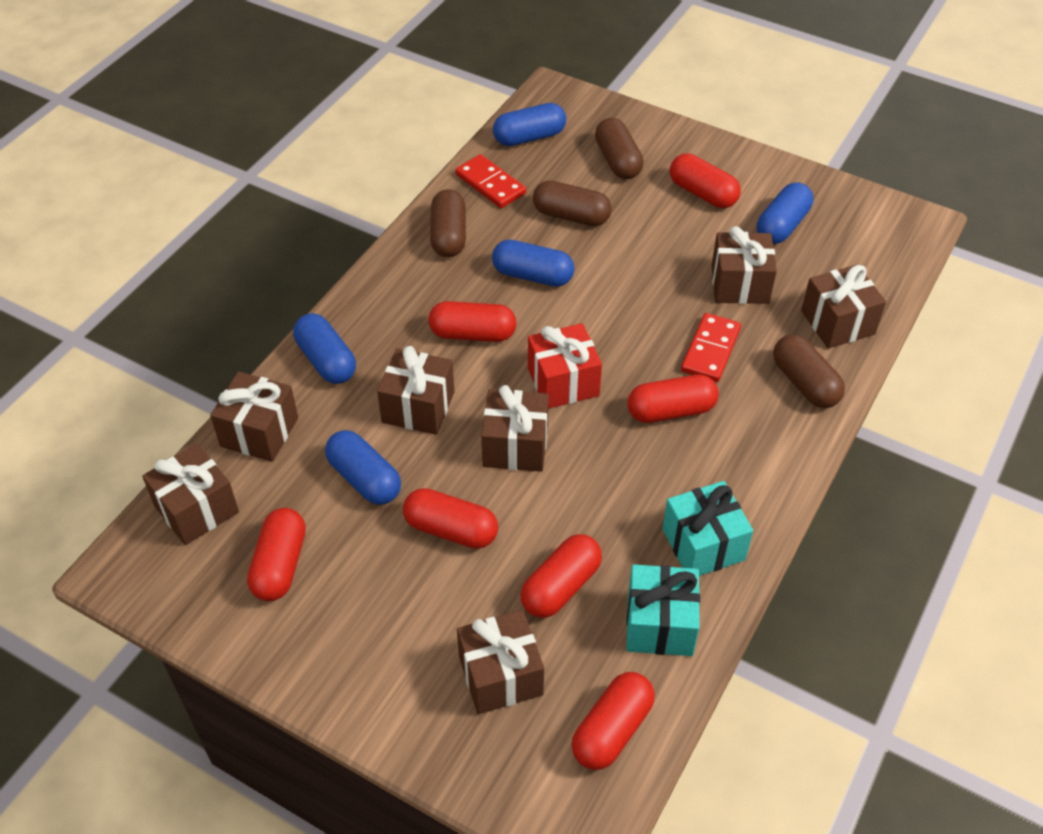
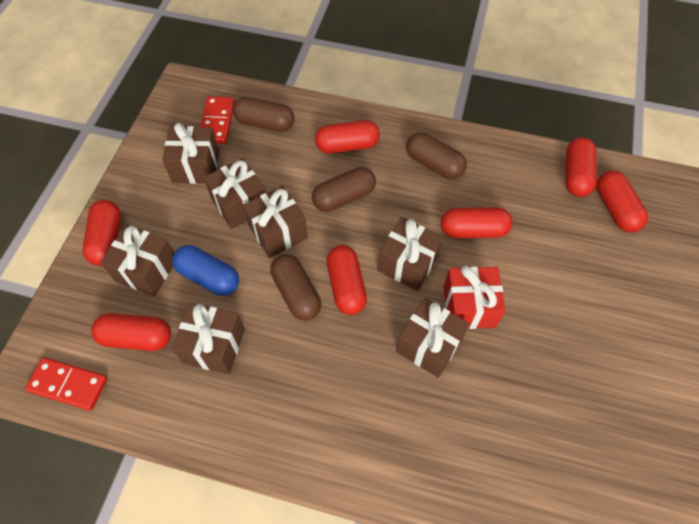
blue capsule: [293,313,356,384] [325,430,401,505] [492,240,574,287] [493,103,566,146] [757,182,813,244] = 5 -> [172,245,239,296] = 1
turquoise gift: [626,564,700,656] [662,481,753,576] = 2 -> none = 0

